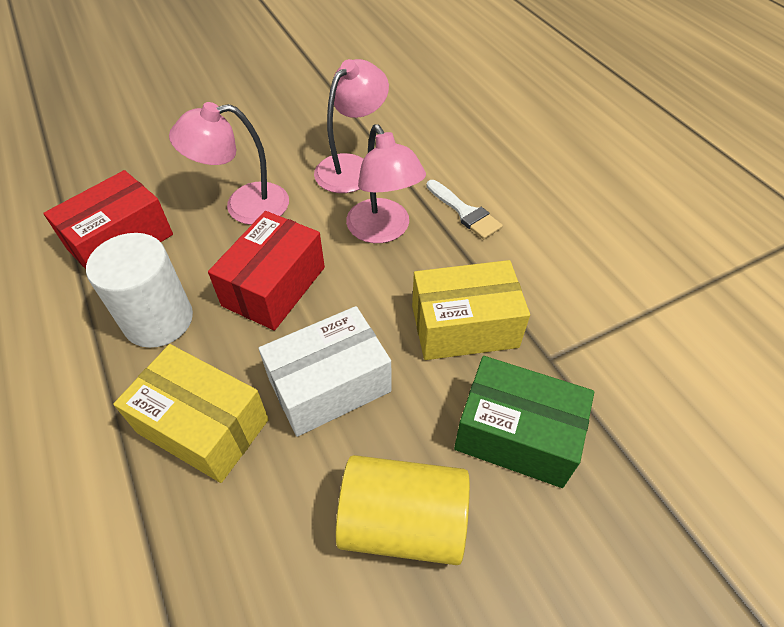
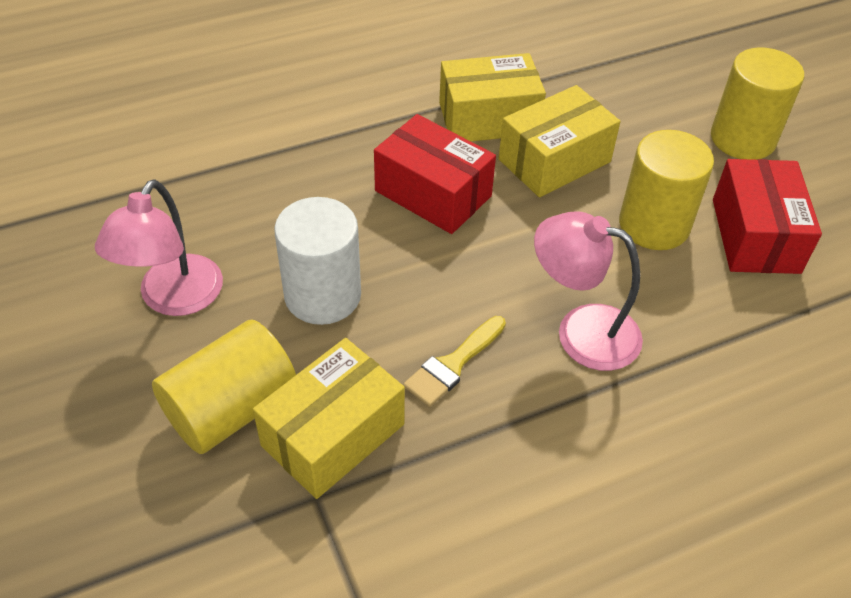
green box: [454,356,594,488] = 1 -> none = 0
pink lamp: [169,102,289,225] [314,59,389,193] [346,124,426,243] = 3 -> [95,179,223,316] [534,211,643,371] = 2
white box: [259,306,391,437] = 1 -> none = 0
white brush: [426,180,503,239] = 1 -> none = 0
yellow box: [113,344,269,483] [412,260,530,360] = 2 -> [253,338,405,499] [439,53,546,141] [498,85,620,197] = 3
yellow brush: none = 0 -> [403,316,506,407] = 1
yellow cylinder: [336,455,470,565] = 1 -> [152,319,296,454] [619,130,714,250] [711,47,804,160] = 3

